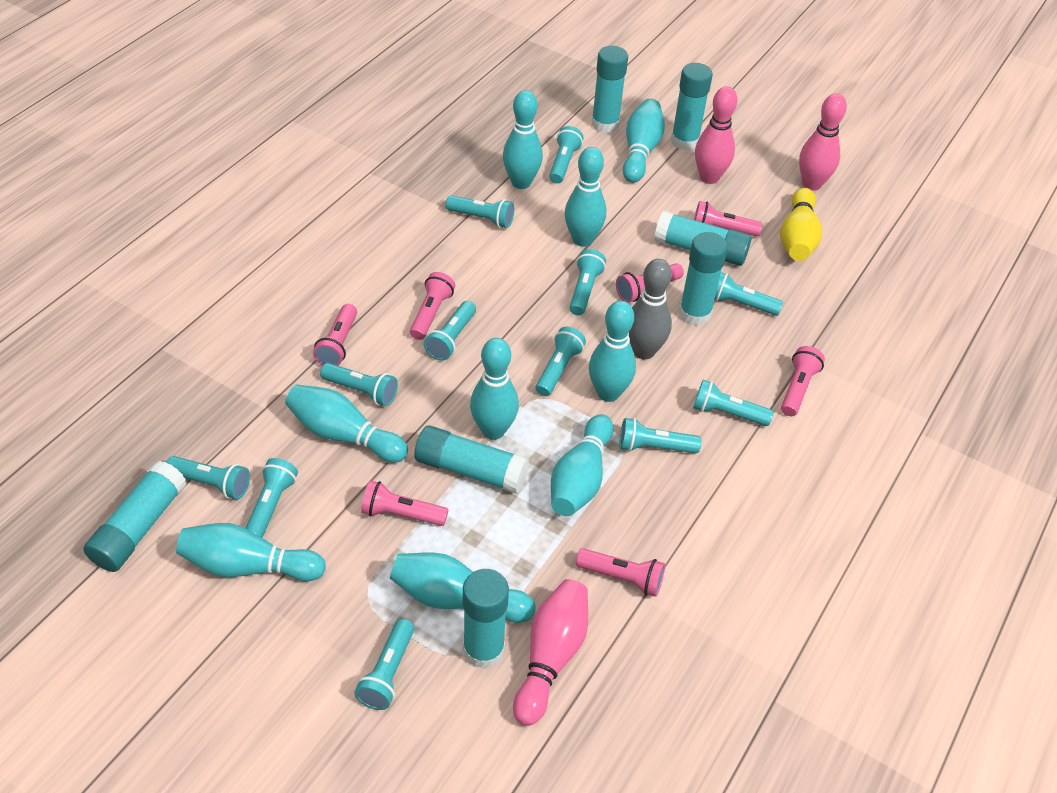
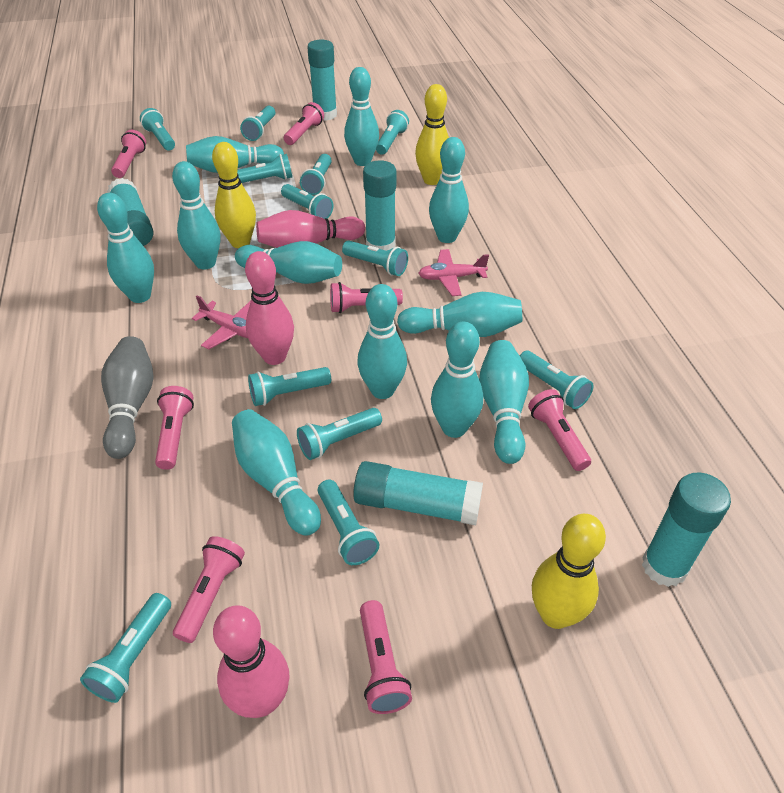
pink plane: none = 0 -> [192,295,251,349] [418,249,489,296] = 2
turquoise bowling pin: [176,523,326,581] [285,384,408,463] [390,553,535,623] [470,338,519,440] [503,90,543,189] [551,414,614,516] [565,147,606,247] [589,301,636,402] [622,99,665,183] = 9 -> [97,193,154,303] [172,161,221,270] [186,136,284,173] [232,409,321,536] [235,241,342,284] [344,67,379,166] [357,284,407,399] [397,292,522,337] [429,137,469,243] [431,322,483,438] [479,340,529,464] = 11
turquoise glue stick: [83,461,187,572] [414,425,529,494] [463,569,509,669] [592,46,628,133] [654,210,751,266] [671,63,713,150] [679,232,728,326] = 7 -> [107,178,154,246] [307,40,337,121] [353,461,483,525] [363,160,396,251] [642,473,731,587] = 5
yellow bowling pin: [780,188,822,261] = 1 -> [212,142,256,248] [415,84,449,185] [532,514,606,629] = 3

